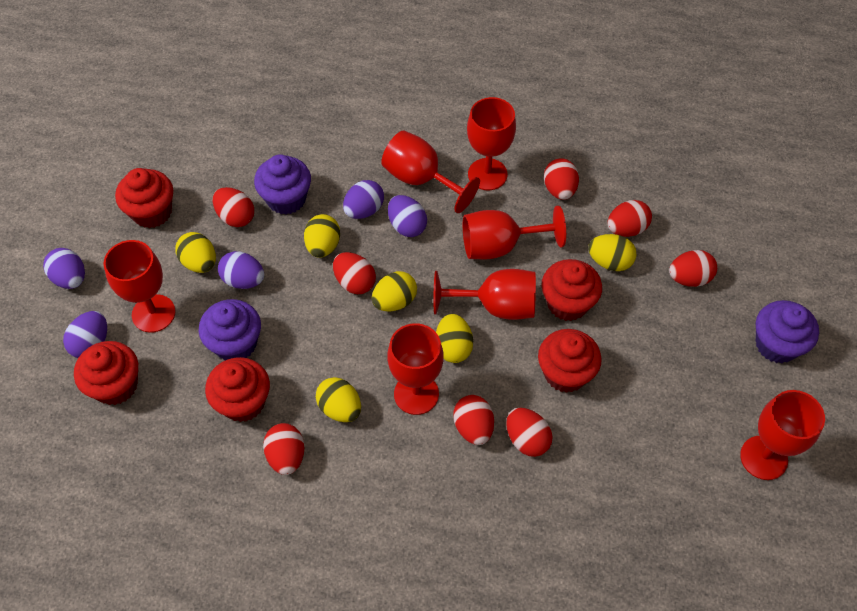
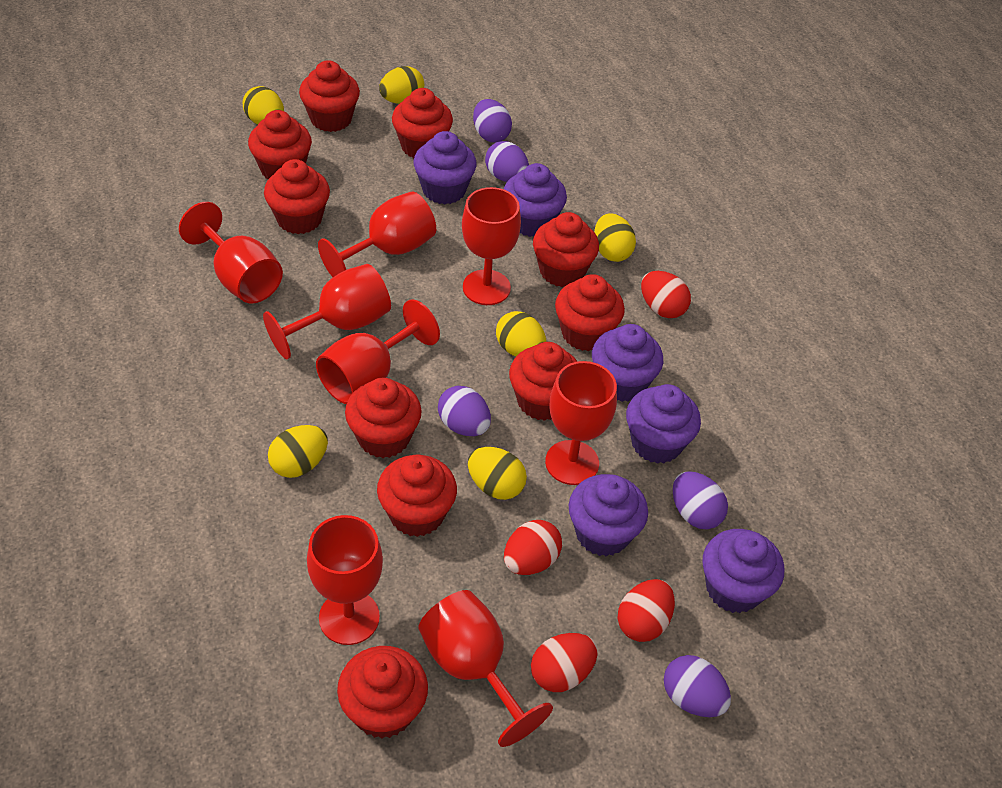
purple cupcake: [199,299,261,360] [254,154,311,215] [756,300,819,363] = 3 -> [414,131,476,204] [504,163,567,237] [569,474,648,556] [592,324,663,402] [626,384,701,464] [702,529,784,613] = 6
red cupcake: [74,341,138,405] [115,168,173,228] [205,357,270,422] [538,329,602,393] [541,259,602,321] = 5 -> [248,110,312,179] [264,159,330,234] [299,60,360,132] [337,646,428,739] [345,378,422,458] [377,455,457,537] [392,88,453,159] [509,342,577,421] [533,212,599,287] [555,274,625,351] = 10
red egg: [213,187,254,227] [263,423,304,475] [333,252,376,294] [453,395,494,445] [506,408,553,457] [544,158,579,200] [607,200,652,237] [669,250,717,287] = 8 -> [504,520,562,575] [531,633,598,692] [618,579,675,642] [641,271,691,318] = 4
red goblet: [103,240,176,333] [381,130,480,213] [388,323,444,415] [434,269,536,320] [463,206,566,259] [467,97,516,190] [740,390,825,480] = 7 -> [179,202,283,304] [263,264,391,359] [307,515,383,645] [316,299,440,404] [318,192,436,277] [418,590,553,747] [462,187,521,305] [545,361,617,485] = 8

